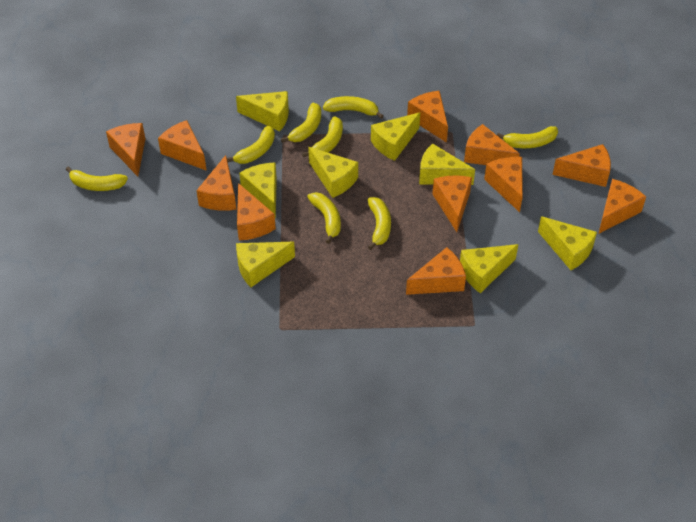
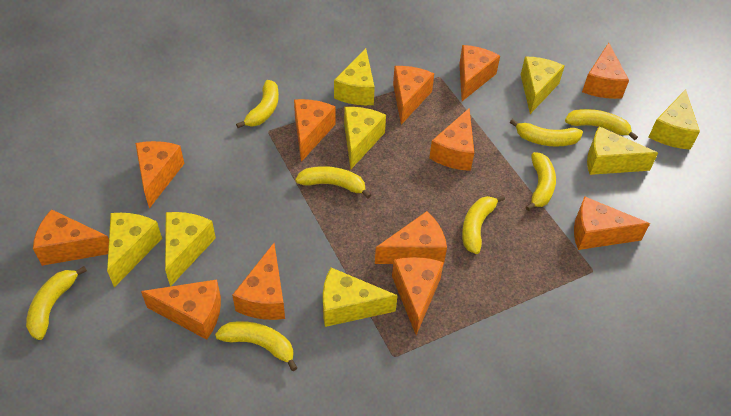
orange cheese: [106,123,145,177] [158,120,207,171] [196,155,236,211] [237,183,276,241] [406,247,466,295] [407,91,448,143] [432,175,472,232] [464,124,520,165] [484,157,523,212] [552,144,611,187] [599,179,646,233] = 11 -> [33,209,109,266] [135,141,184,209] [141,279,221,340] [232,243,285,320] [294,99,335,162] [375,211,447,264] [392,257,444,335] [393,66,434,125] [429,108,474,171] [459,45,500,101] [574,196,650,250] [582,43,629,99] = 12

